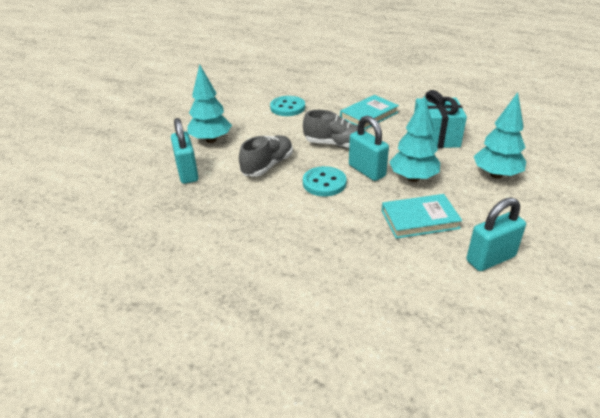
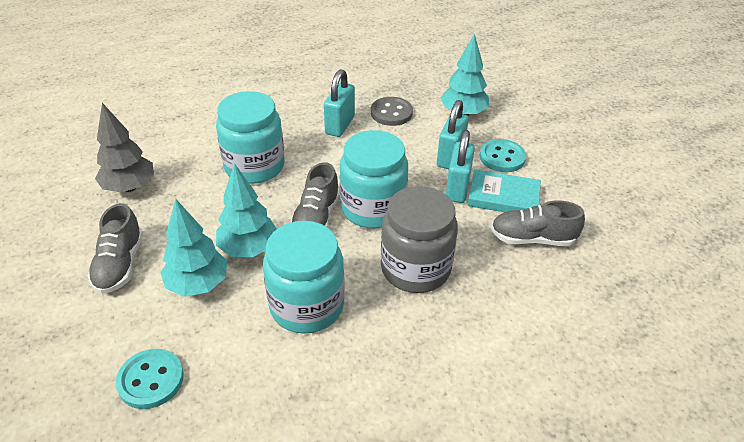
grey button: none = 0 -> [371,97,413,126] = 1
grey jar: none = 0 -> [381,186,458,293] = 1
grey shoe: [239,135,293,177] [303,110,365,149] = 2 -> [87,203,143,294] [290,162,340,228] [491,200,585,246] = 3
grey tree: none = 0 -> [95,103,154,192] = 1
turquoise book: [340,95,399,130] [382,194,462,239] = 2 -> [468,169,541,212] = 1
turquoise gift: [414,90,467,148] = 1 -> none = 0
turquoise jar: none = 0 -> [216,91,285,184] [263,221,345,334] [340,130,408,228] = 3

